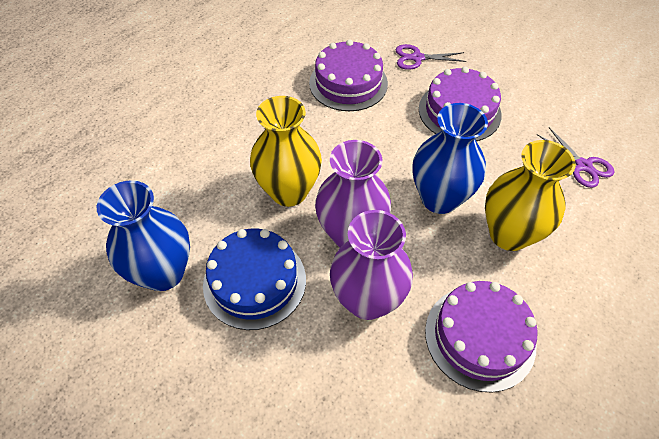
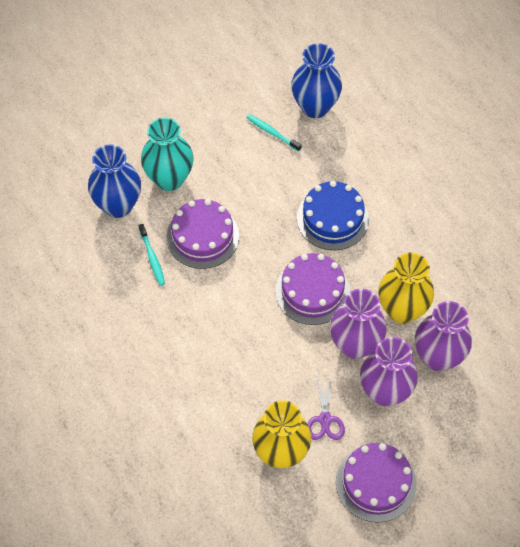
purple scissors: [396,44,466,70] [537,127,615,188] = 2 -> [307,376,345,440] = 1
purple vase: [315,140,391,247] [330,210,413,320] = 2 -> [330,289,387,359] [360,337,418,406] [415,301,472,371] = 3
turquoise toothbrush: none = 0 -> [139,224,165,286] [246,114,302,152] = 2
turquoise vase: none = 0 -> [141,117,193,191] = 1

